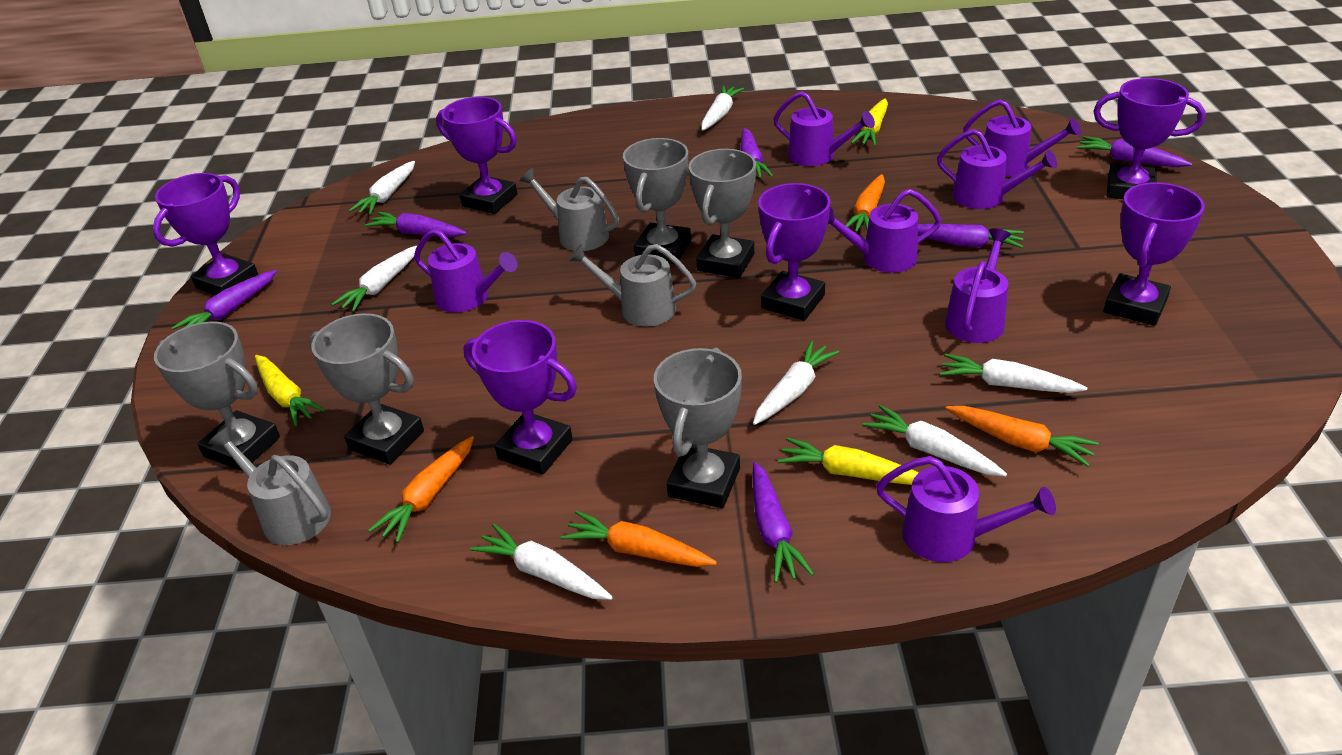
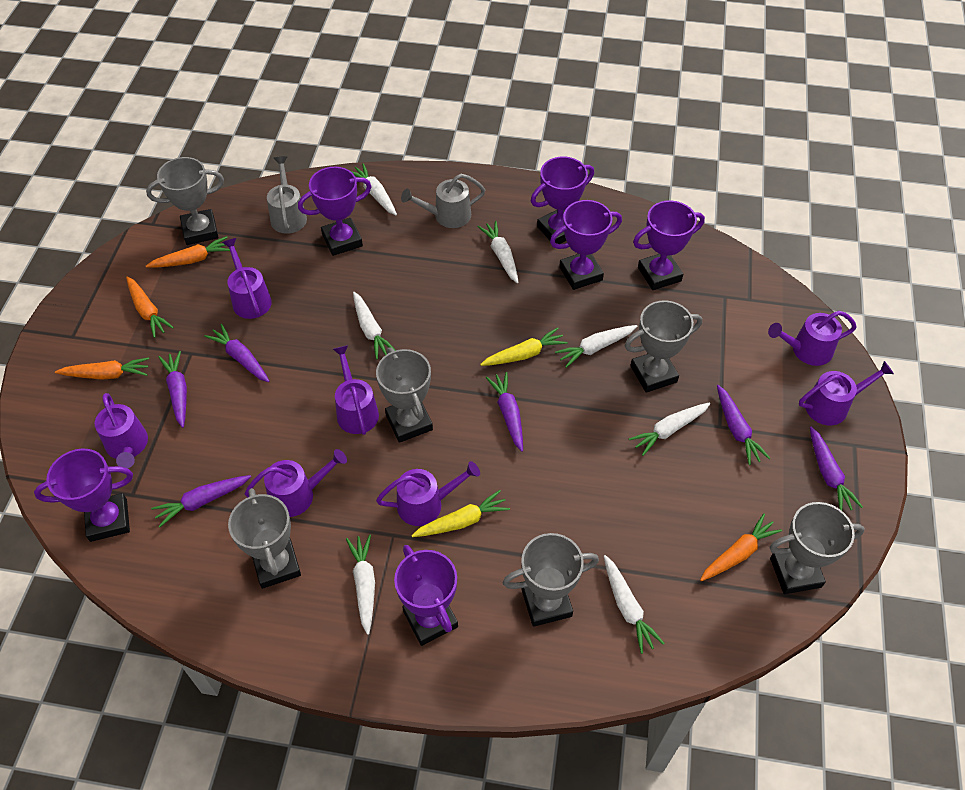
grey trophy: [154,321,280,471] [309,313,424,465] [623,138,691,264] [654,347,742,508] [689,149,756,278] = 5 -> [146,157,224,245] [228,488,301,589] [376,347,433,443] [503,533,599,627] [625,301,702,393] [769,502,865,594] = 6
grey watering can: [209,426,331,545] [519,168,619,251] [569,244,696,326] = 3 -> [267,156,307,234] [401,174,485,228] = 2
yellow carrot: [255,355,325,426] [778,437,919,485] [851,98,888,146] = 3 -> [411,490,510,537] [480,327,567,366] = 2

